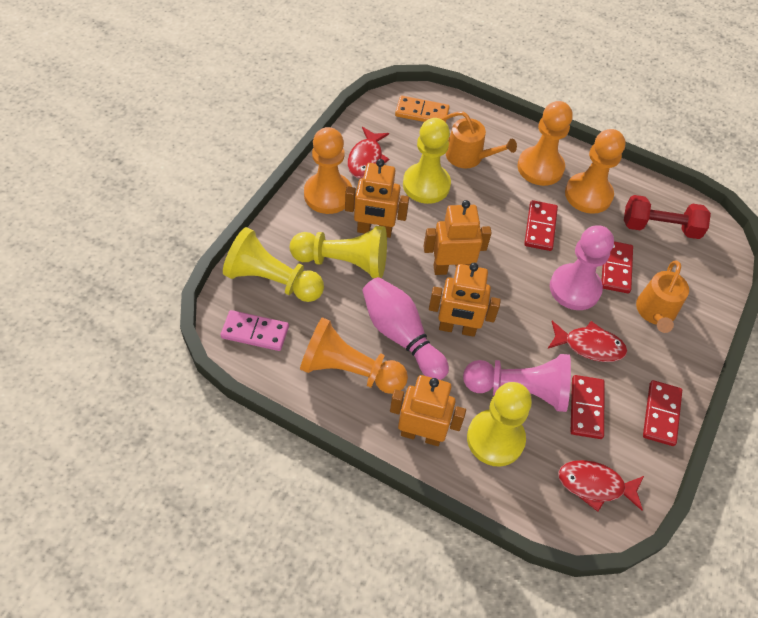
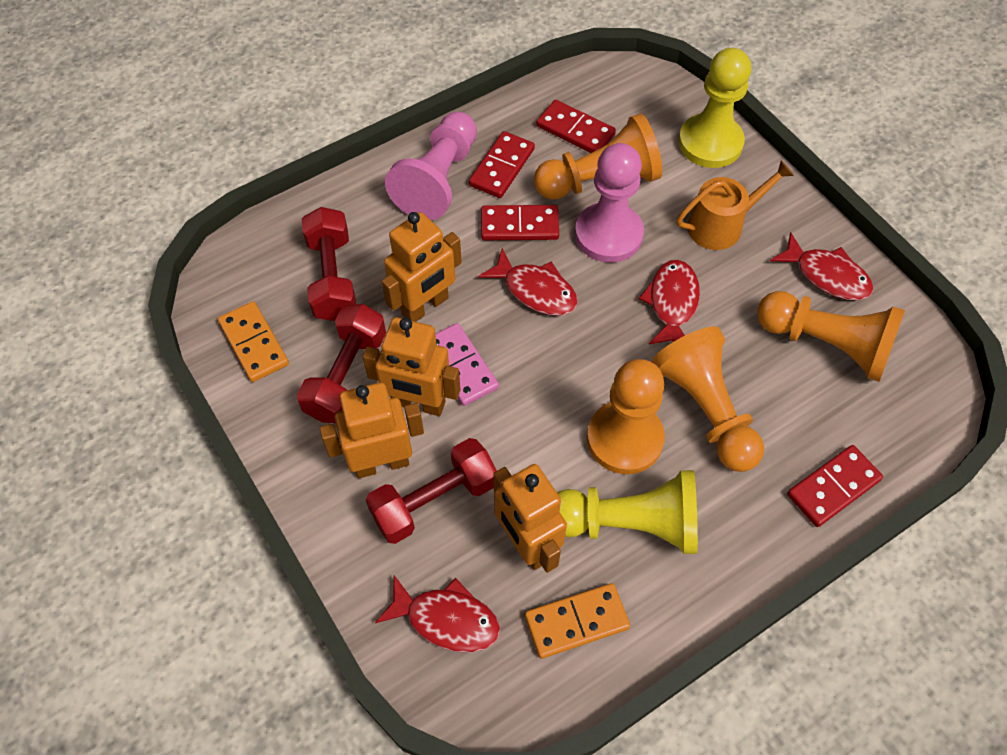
orange domino: [395,96,450,122] = 1 -> [218,301,289,382] [525,583,630,659] = 2
orange watering can: [442,112,517,168] [636,261,689,333] = 2 -> [677,160,794,250] = 1
pink bowling pin: [362,277,449,380] = 1 -> none = 0
red dumbbell: [624,195,711,239] = 1 -> [297,304,386,423] [302,207,356,321] [366,438,497,544] = 3
red fish: [348,127,389,178] [548,321,627,362] [558,460,644,512] = 3 -> [375,575,500,652] [478,248,578,316] [639,260,700,345] [770,232,873,301] = 4
yellow pawn: [223,227,324,302] [290,226,387,278] [403,118,451,204] [467,382,532,466] = 4 -> [557,470,698,554] [678,48,751,168] = 2

